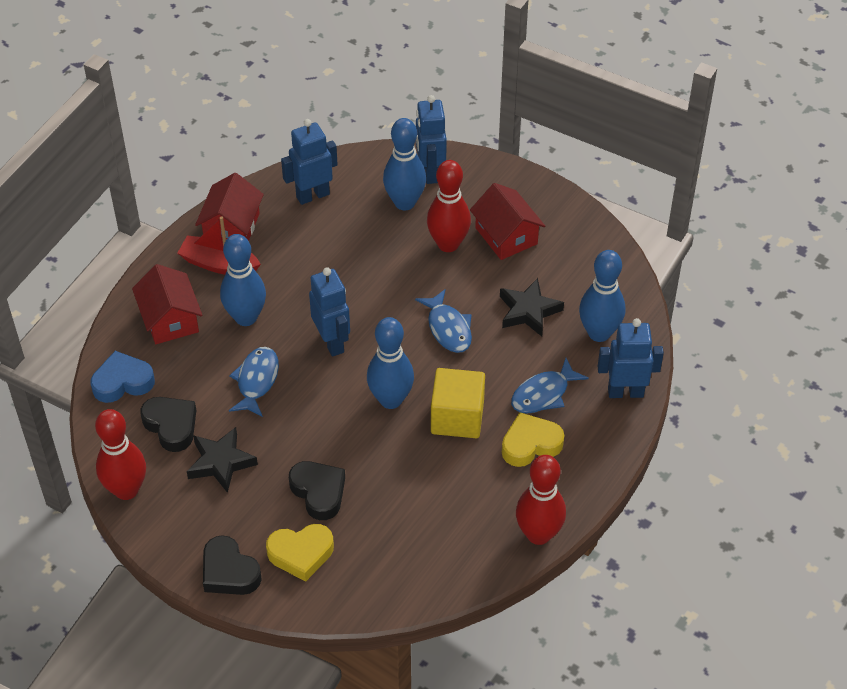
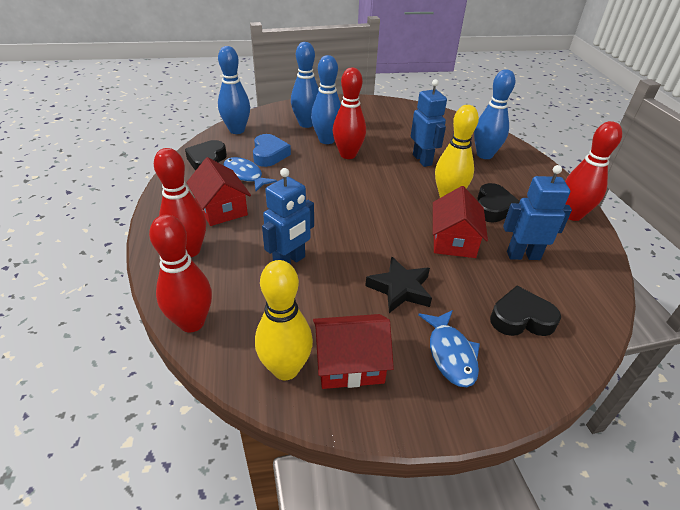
black star: [187,427,258,493] [500,278,564,336] = 2 -> [365,256,432,313] = 1
blue fish: [229,347,279,417] [415,289,472,353] [511,358,589,413] = 3 -> [223,157,277,191] [418,310,480,387] = 2
blue robot: [281,119,338,205] [309,267,350,357] [416,95,447,184] [598,318,664,398] = 4 -> [262,168,314,265] [411,79,447,167] [503,165,572,260] = 3
red boat: [178,216,261,275] = 1 -> none = 0
red bowling pin: [95,409,146,500] [427,160,471,252] [516,455,566,545] = 3 -> [149,215,212,332] [154,148,206,257] [332,68,366,159] [565,121,622,221] = 4
yellow bowling pin: none = 0 -> [255,260,313,380] [435,105,479,198] = 2
yellow cube: [431,368,485,438] = 1 -> none = 0
yellow heart: [266,524,334,582] [502,412,564,467] = 2 -> none = 0

